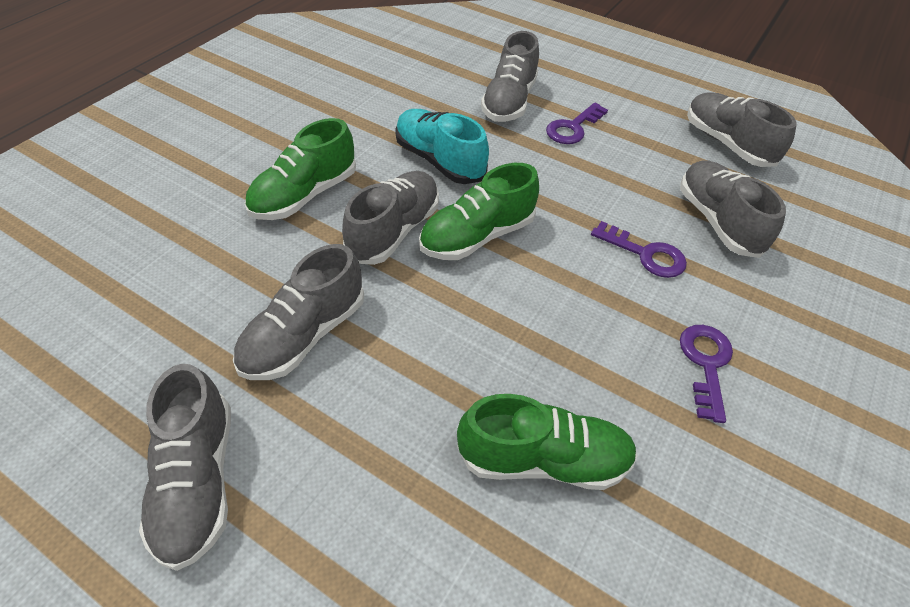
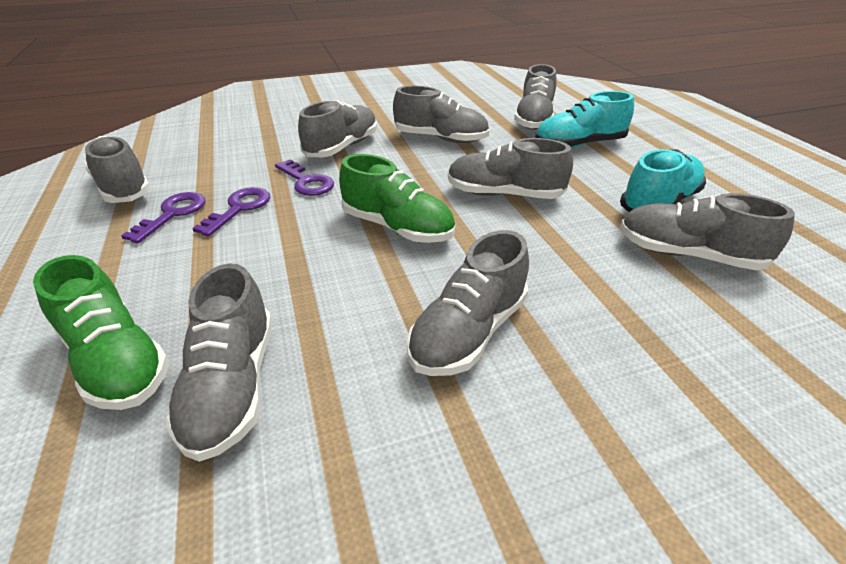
green shoe: [245,118,356,220] [419,163,539,260] [457,394,638,490] = 3 -> [33,255,169,410] [339,154,455,243] = 2
grey shoe: [139,364,231,571] [233,244,364,380] [342,171,439,265] [481,31,539,122] [680,160,786,258] [687,92,796,167] = 6 -> [84,136,151,203] [165,263,272,462] [298,100,377,157] [393,86,489,143] [407,230,529,376] [448,138,573,199] [514,64,557,130] [620,193,795,270] = 8
turquoise shoe: [395,109,489,184] = 1 -> [535,91,634,148] [620,149,706,212] = 2

